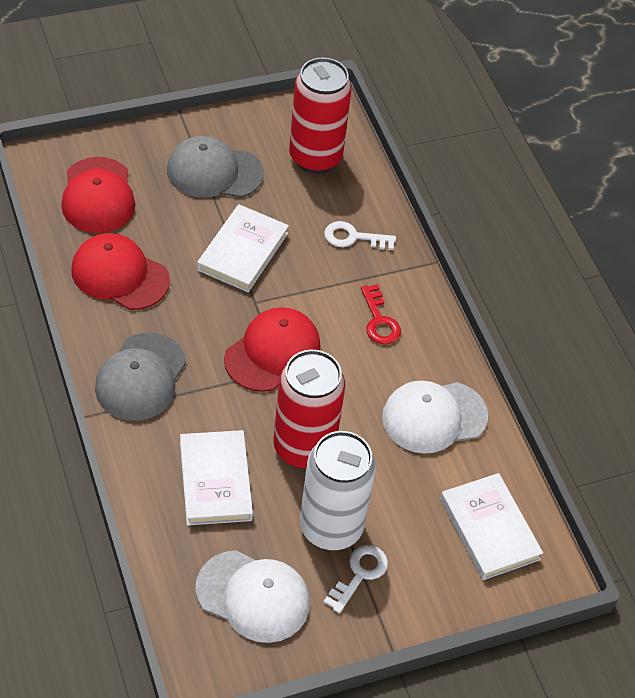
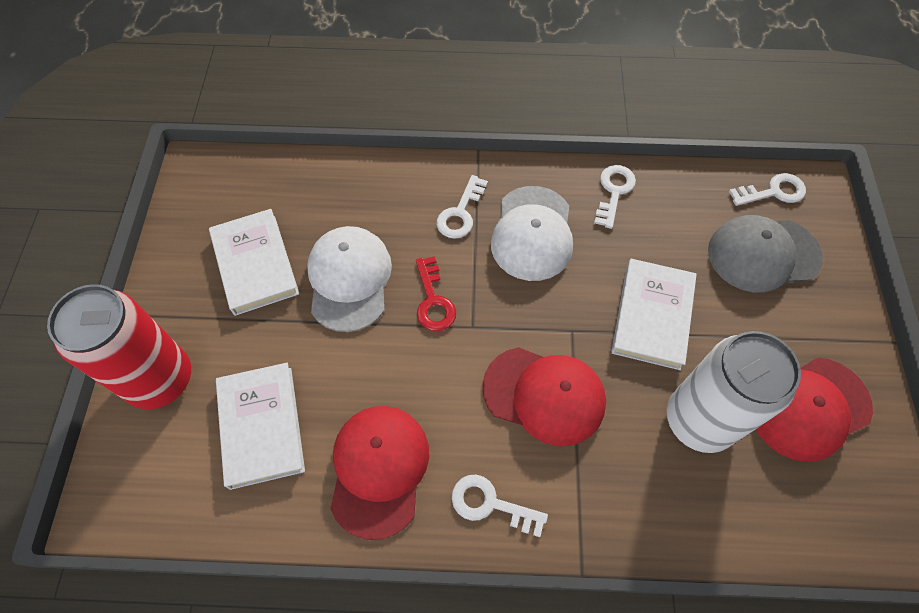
grey cap: [95,333,186,421] [167,136,264,198] = 2 -> [708,215,823,293] = 1
red can: [273,350,345,469] [289,57,352,173] = 2 -> [47,284,191,409] = 1
white key: [324,221,396,250] [324,545,388,613] = 2 -> [437,175,488,239] [452,475,548,537] [594,165,636,229] [729,173,806,206] = 4

